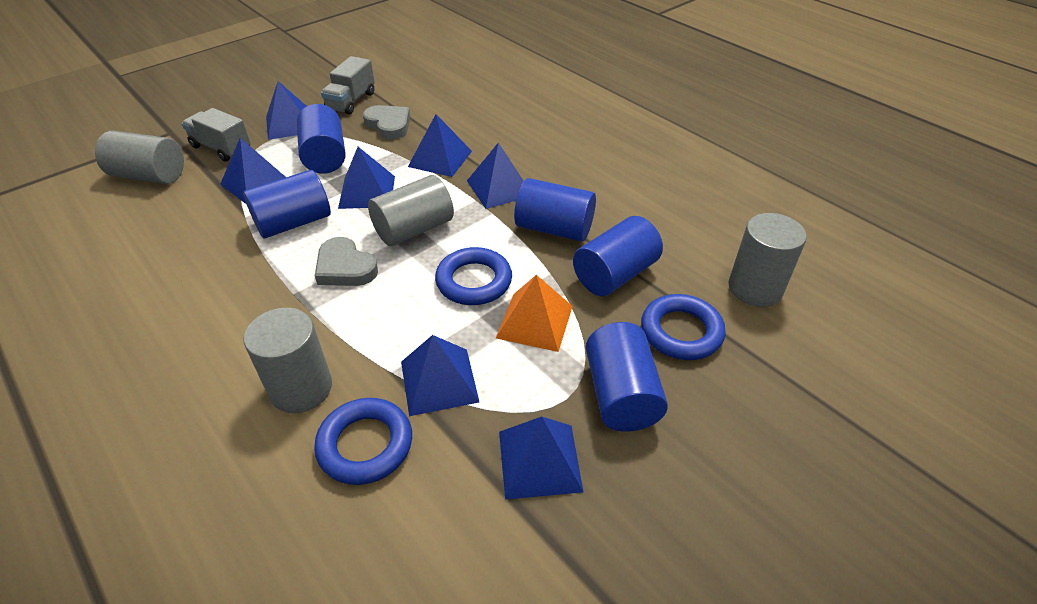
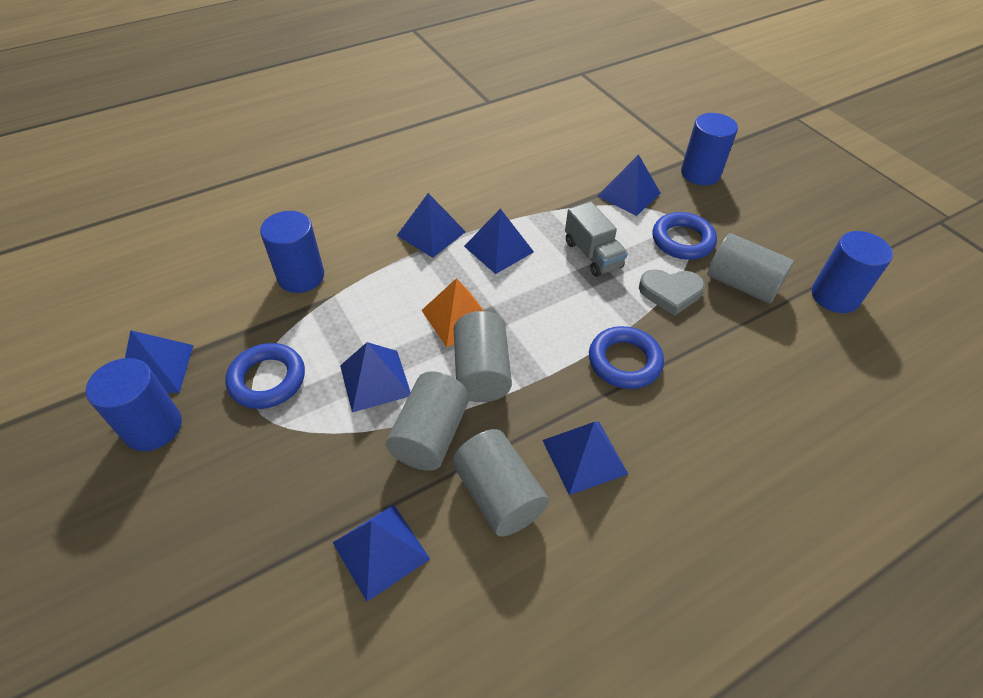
blue cylinder: [243,170,331,238] [297,104,346,174] [514,178,596,241] [573,216,663,296] [586,322,668,432] = 5 -> [86,358,182,451] [260,211,324,293] [681,113,738,185] [812,231,893,313] = 4
grey heart: [315,237,378,286] [363,105,410,140] = 2 -> [639,269,705,316] = 1
grey truck: [181,108,251,162] [321,56,375,115] = 2 -> [565,202,628,277] = 1

